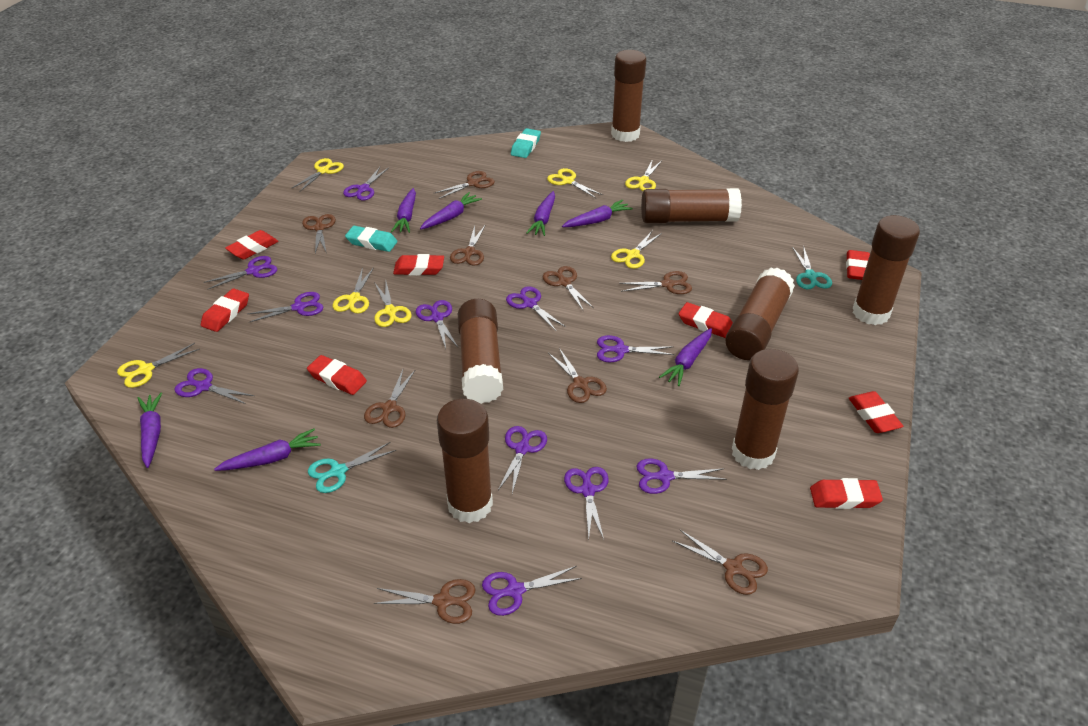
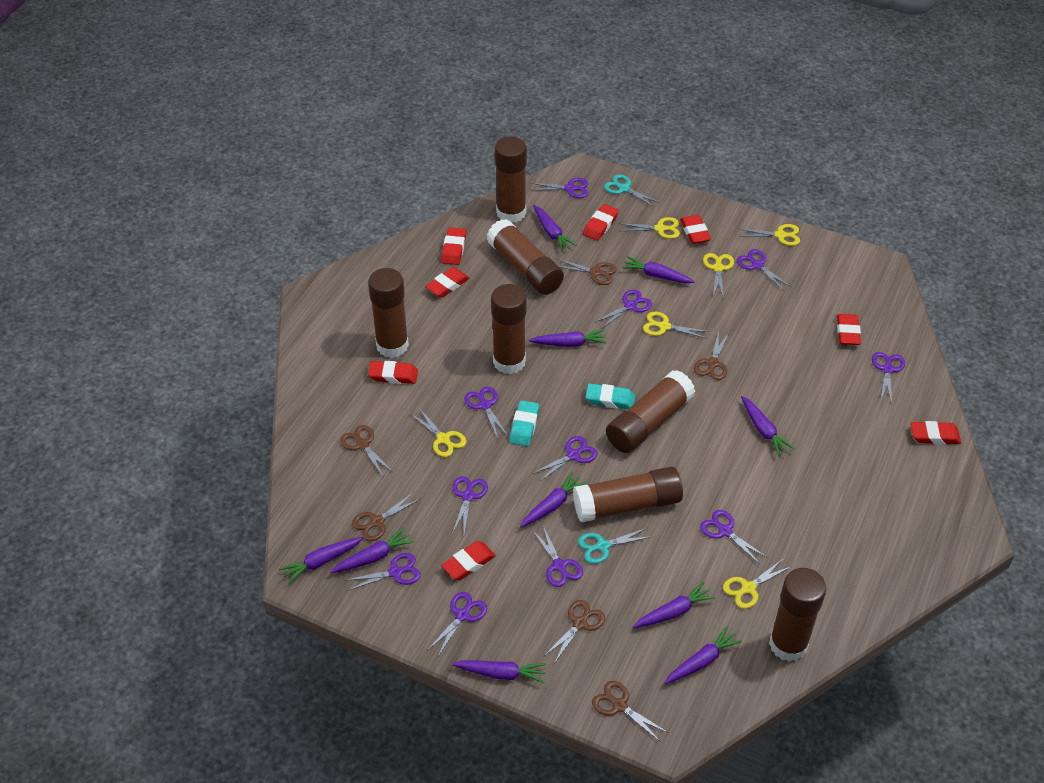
brown scissors: [302,214,336,254] [364,370,415,428] [374,579,476,624] [435,171,495,199] [450,225,485,266] [543,266,594,310] [548,348,607,403] [619,271,692,294] [672,529,768,595] = 9 -> [340,425,393,476] [352,492,420,541] [543,600,605,663] [557,259,617,285] [592,681,668,742] [694,331,729,380] = 6
purple carrot: [138,393,162,468] [214,429,321,471] [391,188,416,233] [420,192,482,229] [526,191,555,236] [562,200,633,227] [659,328,712,386] = 7 -> [279,537,363,584] [330,528,414,573] [452,660,546,683] [520,472,587,528] [529,329,607,347] [533,205,577,252] [622,256,695,283] [633,582,716,628] [665,626,742,684] [741,396,795,456] = 10
yellow scissors: [117,343,200,388] [291,158,344,192] [332,267,374,314] [374,282,412,327] [547,168,603,198] [611,230,662,269] [625,159,662,191] = 7 -> [410,408,466,457] [619,217,680,239] [643,312,709,339] [703,253,734,299] [723,559,792,609] [739,224,800,246] = 6

